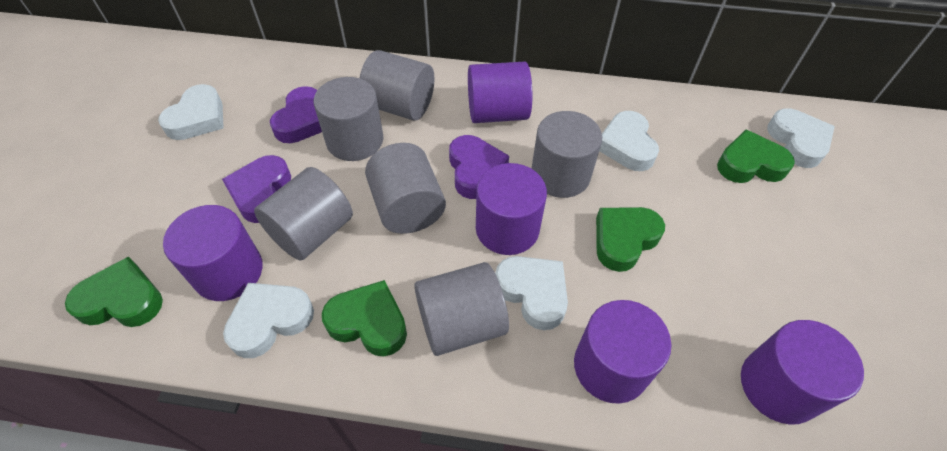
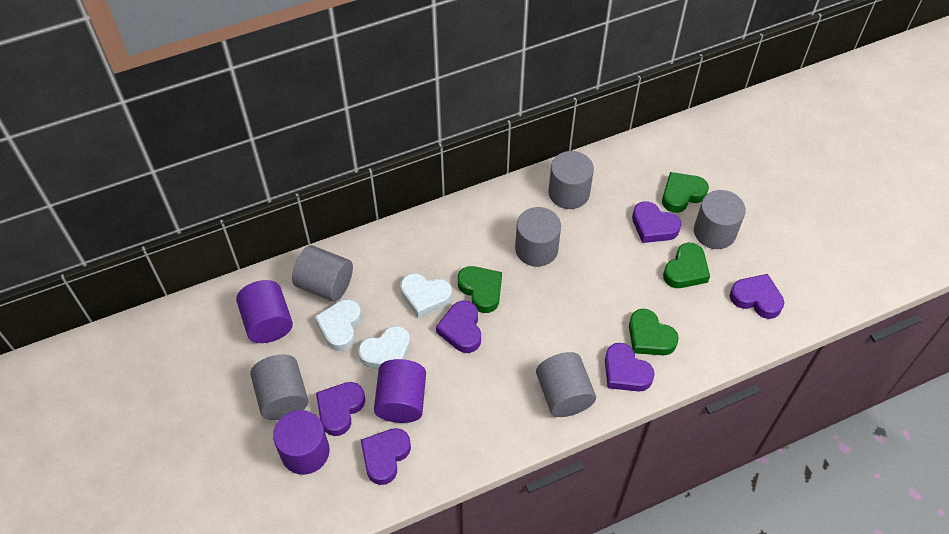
purple cylinder: [163,205,263,301] [468,62,532,123] [476,163,547,255] [574,300,671,404] [741,320,864,425] = 5 -> [236,280,293,343] [273,410,330,475] [374,359,426,423] = 3
purple heart: [222,155,291,223] [270,86,322,143] [449,135,509,199] = 3 -> [316,382,365,436] [361,428,411,485] [436,300,481,353] [605,343,655,392] [632,201,681,243] [730,274,784,319] = 6
white heart: [158,84,224,140] [223,283,314,358] [495,256,568,330] [599,111,659,171] [767,109,835,168] = 5 -> [314,299,362,351] [358,326,410,370] [400,273,452,318] = 3

